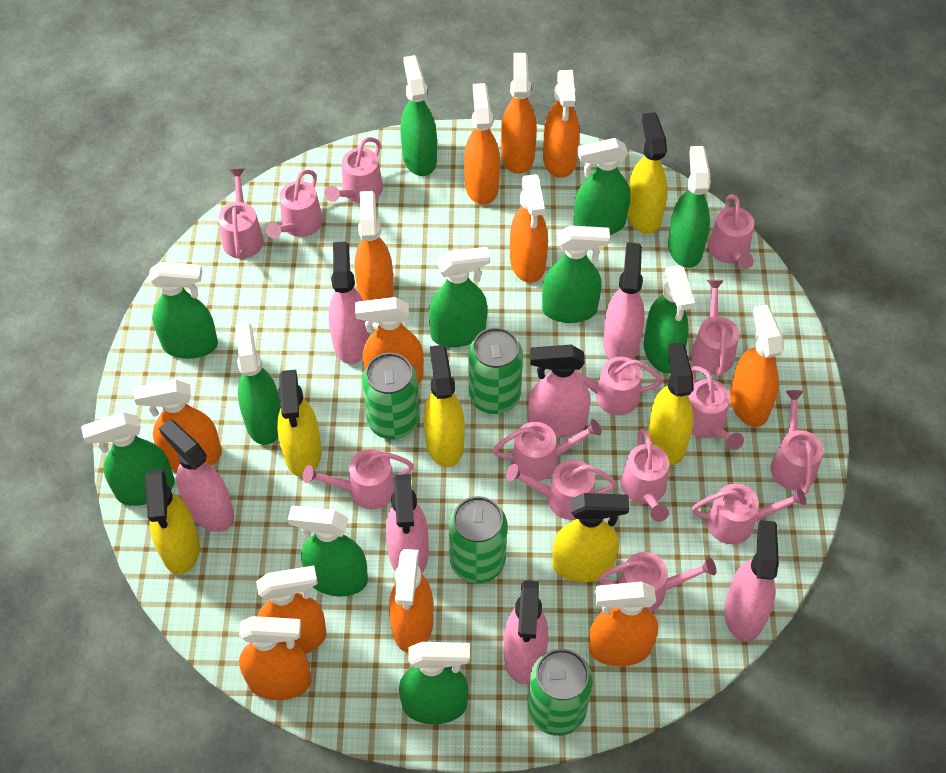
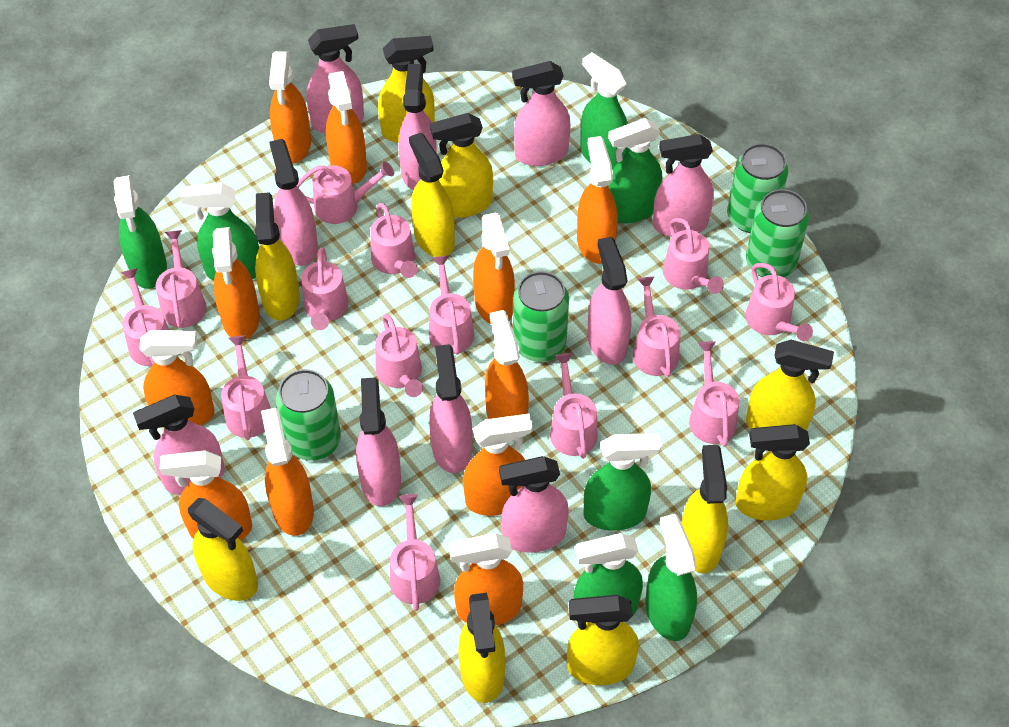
green spray bottle: [81,412,175,506] [149,262,218,359] [235,323,281,445] [288,506,368,596] [399,642,470,724] [400,55,437,176] [429,247,490,347] [542,225,610,323] [574,138,630,235] [644,265,695,373] [668,146,710,268] = 11 -> [113,175,167,289] [180,182,259,281] [574,533,643,615] [580,52,628,170] [584,433,661,531] [608,118,662,224] [645,514,697,641] = 7
orange spray bottle: [134,379,222,471] [239,616,312,700] [256,565,326,654] [355,191,394,301] [355,297,424,384] [389,549,433,653] [464,83,500,205] [501,53,537,174] [510,174,548,283] [543,70,579,178] [588,582,658,666] [730,305,784,427] = 12 -> [139,330,215,425] [160,450,252,540] [212,227,260,340] [261,408,314,536] [269,51,311,164] [326,71,367,184] [449,533,523,625] [463,414,533,516] [473,212,515,324] [485,310,529,419] [577,136,618,264] = 11
pink spray bottle: [159,419,234,532] [328,242,369,364] [386,474,429,574] [504,581,548,684] [528,345,591,438] [603,242,645,360] [724,520,779,642] = 7 -> [133,395,225,495] [269,139,318,266] [306,24,364,134] [356,377,401,506] [399,64,437,190] [429,344,472,473] [499,456,569,553] [512,61,571,166] [587,237,631,365] [653,134,714,237] = 10
yellow spray bottle: [145,468,200,574] [277,370,322,477] [424,345,465,467] [552,493,630,582] [627,112,667,234] [648,342,694,465] = 6 -> [188,498,258,601] [255,192,300,321] [378,36,435,143] [409,133,455,257] [430,113,493,218] [458,593,506,703] [567,595,639,685] [682,445,728,573] [736,424,810,520] [746,340,834,431] = 10

